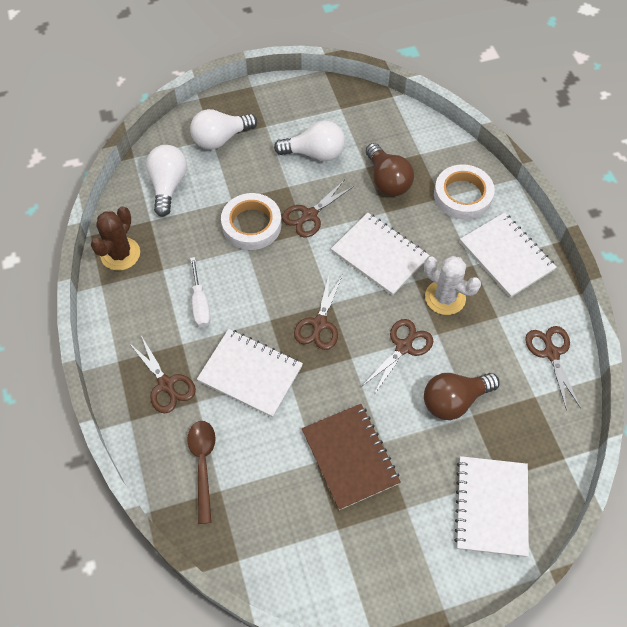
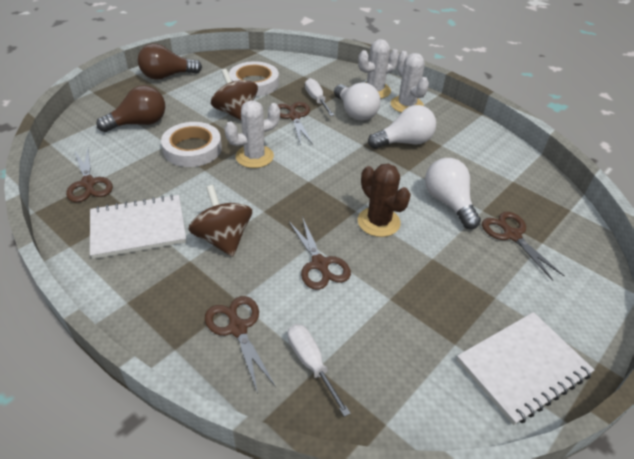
brown notebook: [302,404,401,510] = 1 -> none = 0
brown spinning top: none = 0 -> [188,185,252,257] [211,69,258,120] = 2
brown spoon: [187,421,216,524] = 1 -> none = 0
white cactus: [424,256,481,315] = 1 -> [224,100,280,168] [358,39,399,99] [391,51,429,112] = 3
white notebook: [197,329,303,418] [331,213,430,296] [454,456,529,557] [460,212,557,298] = 4 -> [90,194,186,259] [457,312,594,425] = 2
white screwdriver: [190,257,211,328] = 1 -> [288,324,351,417] [305,78,334,116] = 2

